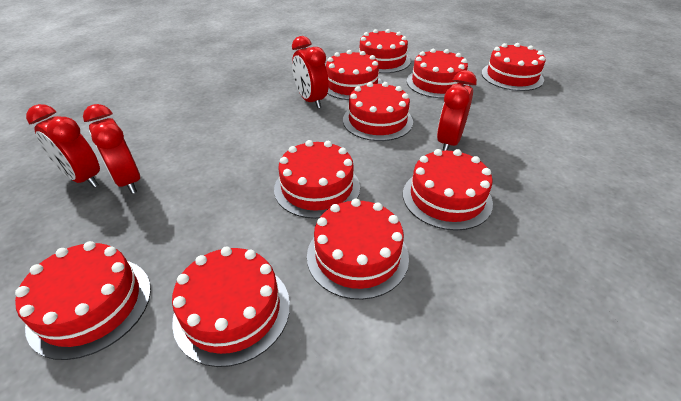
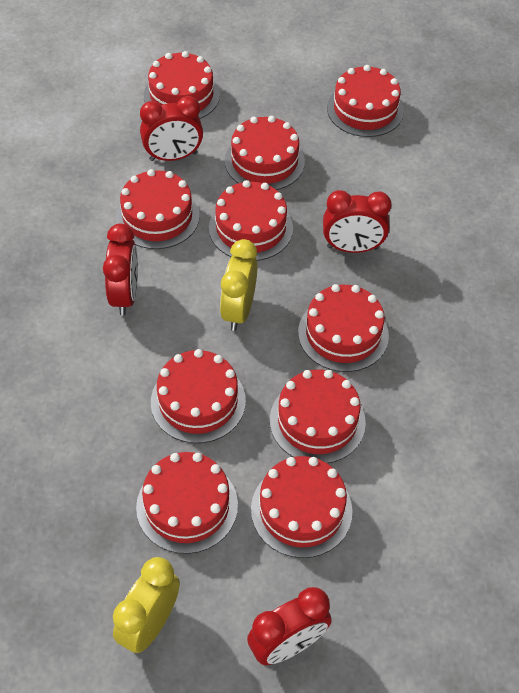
yellow clock: none = 0 -> [113,557,180,653] [220,239,257,331] = 2

